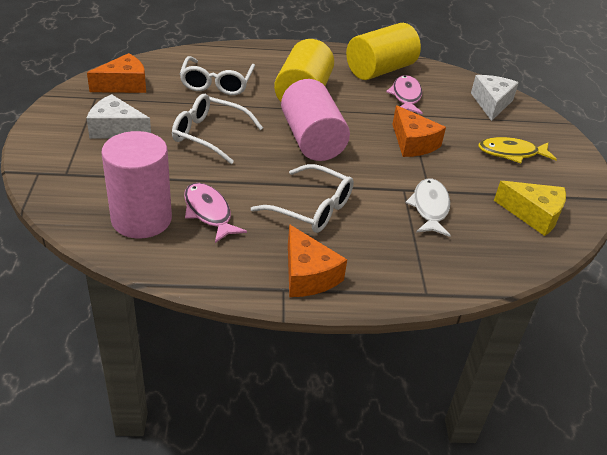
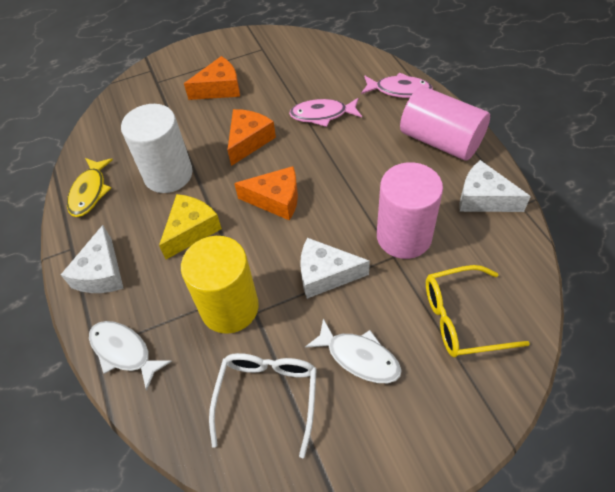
white cheese: [87,94,151,139] [471,75,519,121] = 2 -> [61,225,124,293] [300,238,370,299] [460,160,531,212] = 3
white cylinder: none = 0 -> [121,104,193,193] = 1
white fish: [405,178,451,237] = 1 -> [89,321,172,391] [305,318,401,383] = 2
white glasses: [172,94,263,164] [180,56,255,95] [251,164,354,233] = 3 -> [209,353,317,458] = 1
yellow cylinder: [274,39,334,102] [346,23,421,80] = 2 -> [181,236,259,334] = 1
yellow glasses: none = 0 -> [426,265,530,357] = 1

